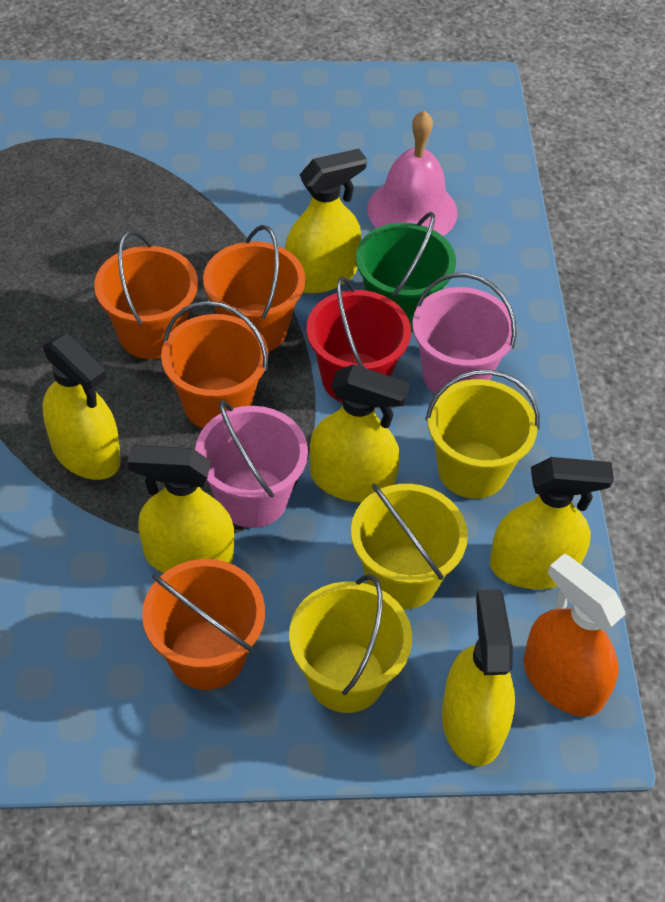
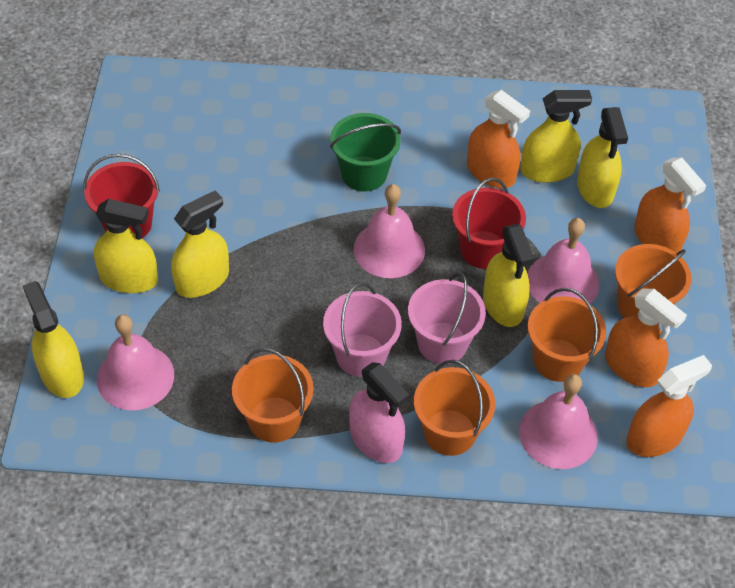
orange spray bottle: [524,554,625,717] = 1 -> [467,90,530,188] [605,289,687,387] [626,355,712,457] [634,158,706,253] = 4
pink bell: [367,110,458,236] = 1 -> [97,315,174,410] [354,184,425,278] [519,374,598,469] [528,218,599,304] = 4
pink spray bottle: none = 0 -> [349,362,409,463] = 1
red bucket: [307,276,411,402] = 1 -> [83,154,160,238] [452,178,526,269] = 2
yellow bucket: [289,574,412,713] [351,483,468,609] [425,370,540,499] = 3 -> none = 0

